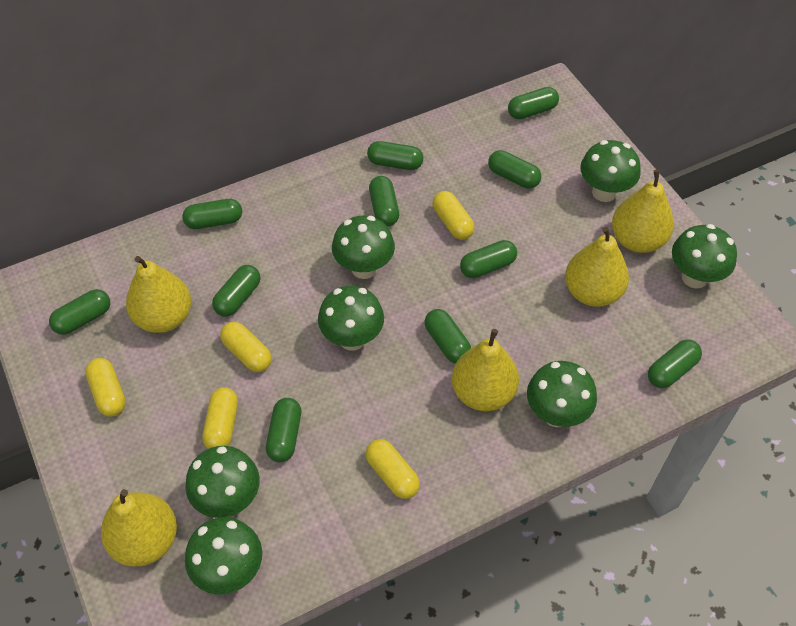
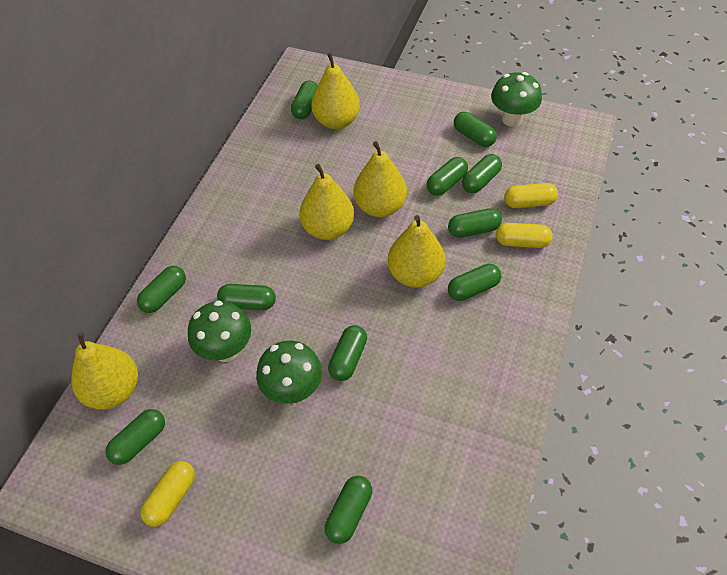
green mushroom: [185,446,260,518] [185,517,262,594] [318,286,384,351] [332,216,395,279] [527,361,597,427] [580,140,641,202] [672,224,737,288] = 7 -> [188,301,251,362] [256,341,322,404] [491,72,542,127] = 3
yellow capsule: [85,358,126,417] [203,387,238,449] [220,322,272,372] [365,439,420,499] [432,191,475,240] = 5 -> [140,461,195,527] [496,223,553,248] [504,183,558,208] = 3

